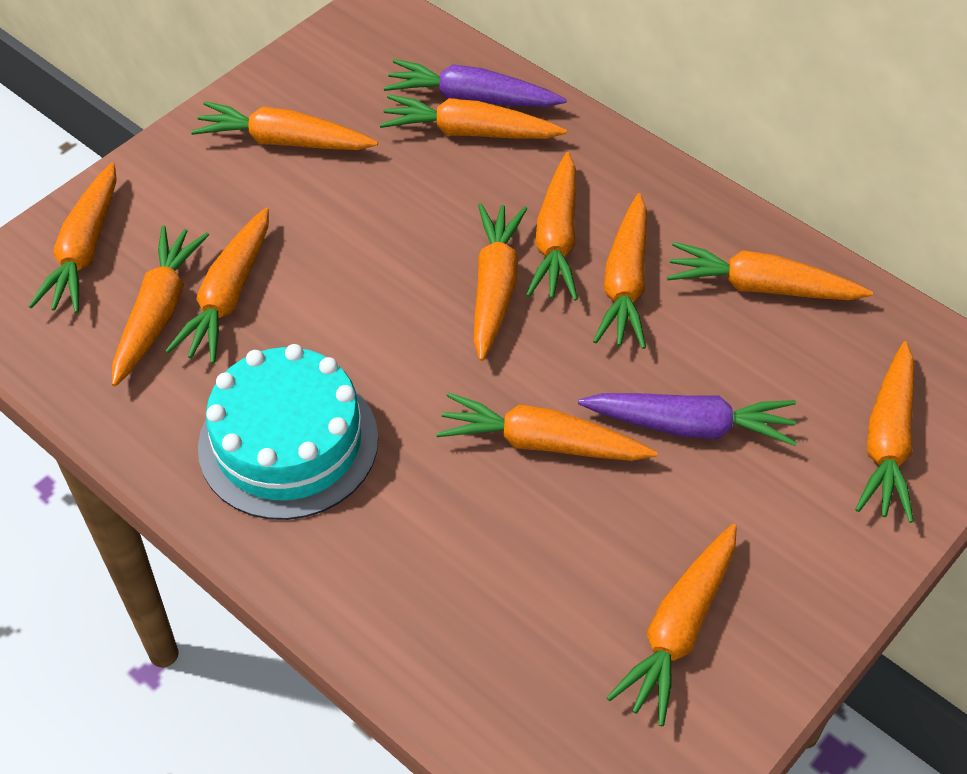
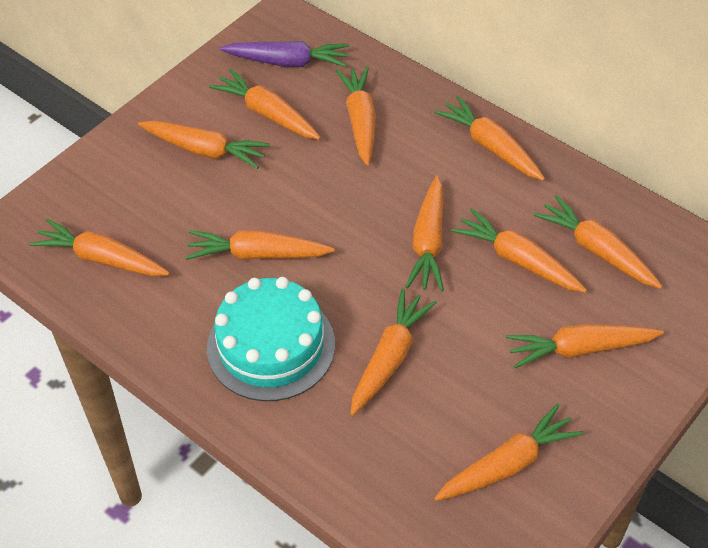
purple carrot: [383,59,567,107] [578,393,797,446] = 2 -> [220,41,349,67] = 1

